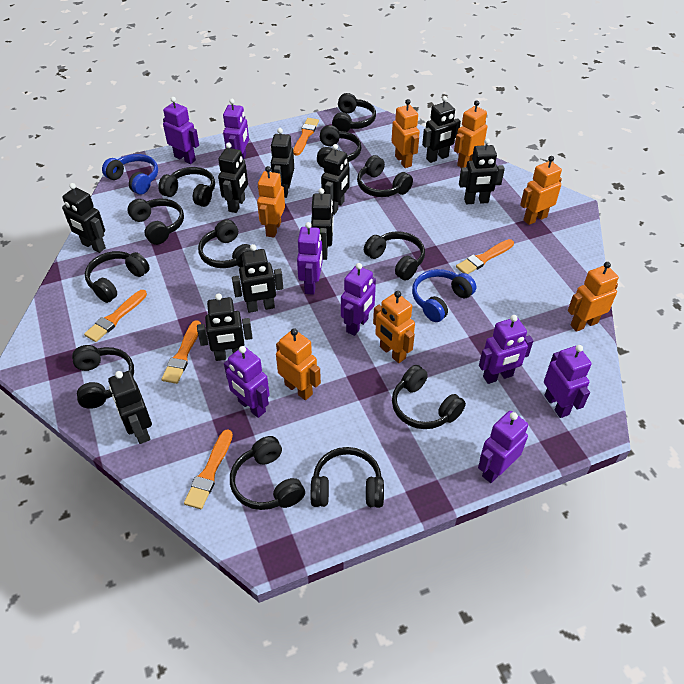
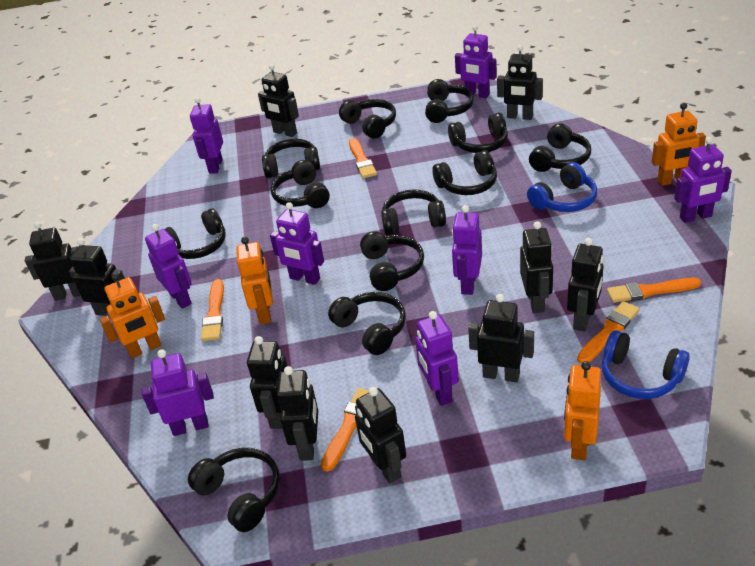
orange robot: [257,166,285,238] [276,328,321,400] [373,291,415,363] [392,99,419,168] [454,100,487,168] [520,156,562,225] [568,262,619,332] = 7 -> [100,273,165,359] [236,237,273,325] [564,361,601,460] [652,103,706,186] = 4

